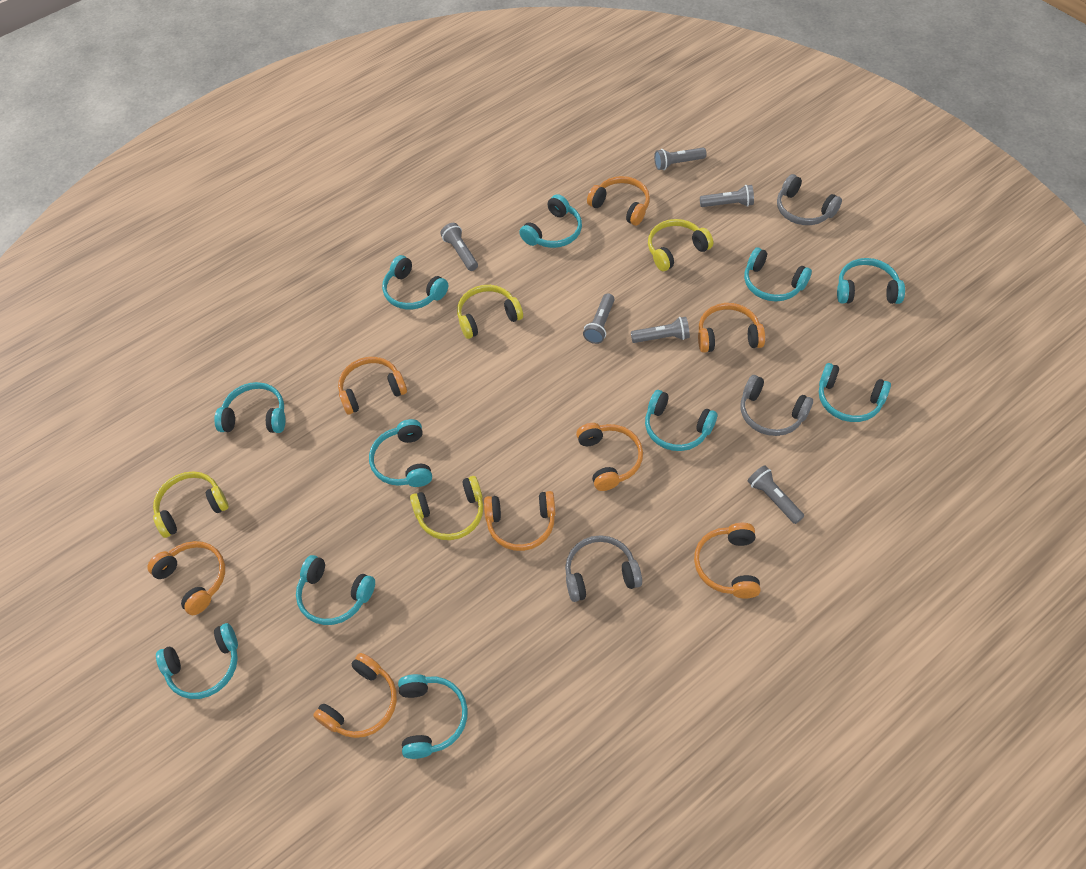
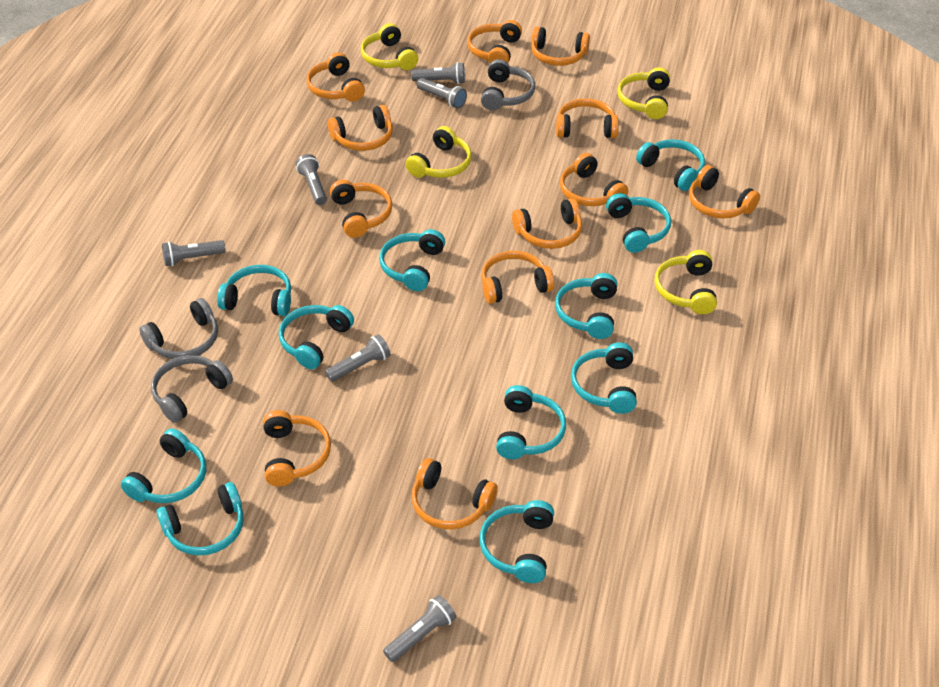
orange headphones: [147,541,225,615] [313,653,397,738] [338,357,407,415] [484,491,556,551] [576,423,643,491] [587,176,650,226] [694,523,761,598] [698,303,765,353] = 8 -> [263,410,331,486] [307,52,365,102] [328,105,393,151] [330,180,392,238] [412,458,498,529] [467,20,522,63] [481,251,554,304] [512,198,582,249] [531,26,590,66] [556,98,619,138] [560,153,629,206] [689,165,760,219] = 12

